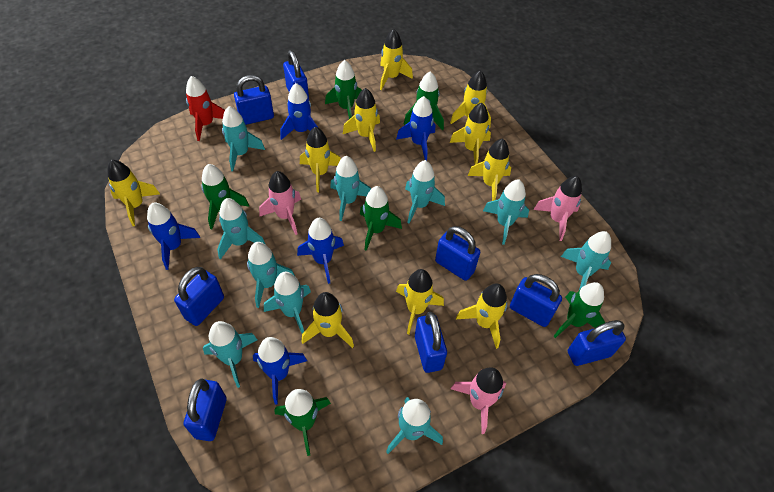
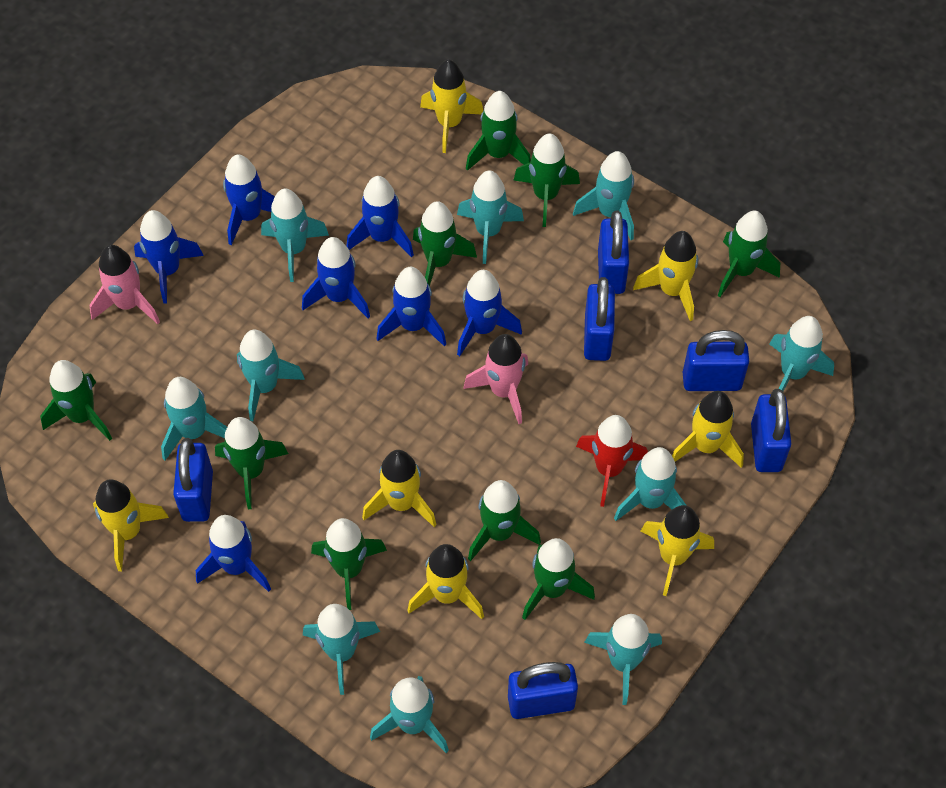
blue padlock: [174,267,224,326] [184,378,227,441] [234,75,274,125] [283,50,309,99] [415,312,447,373] [435,226,480,281] [510,274,562,327] [568,320,626,366] = 8 -> [173,438,213,522] [508,662,578,719] [584,277,615,361] [598,211,629,294] [683,330,749,391] [751,389,791,472] = 6
blue rocket: [147,203,200,270] [253,337,307,404] [280,83,318,140] [297,218,344,284] [396,96,435,160] = 5 -> [134,210,204,304] [196,515,271,592] [223,154,275,245] [302,237,370,318] [346,176,414,257] [376,267,446,346] [457,270,522,356] = 7
green rocket: [201,164,249,229] [275,389,331,456] [325,60,362,119] [360,186,402,251] [404,71,444,131] [554,282,605,338] = 6 -> [40,360,112,441] [215,417,288,509] [311,518,387,610] [413,201,477,286] [466,91,531,171] [468,480,541,561] [514,133,580,227] [522,538,595,620] [718,211,780,297] = 9
pink rocket: [259,171,301,235] [451,367,506,434] [533,176,582,241] = 3 -> [89,245,160,324] [463,334,528,424] = 2
yellow rocket: [108,160,160,226] [300,126,341,192] [302,292,354,348] [343,88,380,152] [380,29,413,90] [396,269,444,334] [450,70,491,128] [450,103,491,165] [456,283,507,349] [468,138,511,201] = 10 -> [93,479,169,571] [362,450,437,527] [407,544,484,619] [420,59,483,153] [633,231,698,321] [641,505,714,596] [672,391,744,468] = 7

